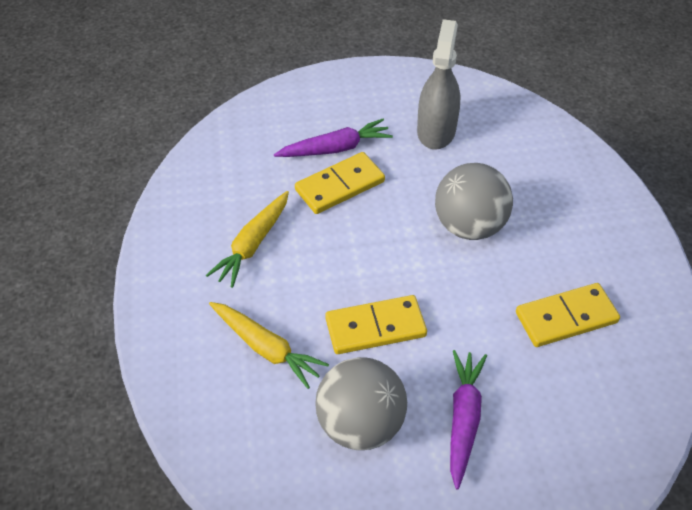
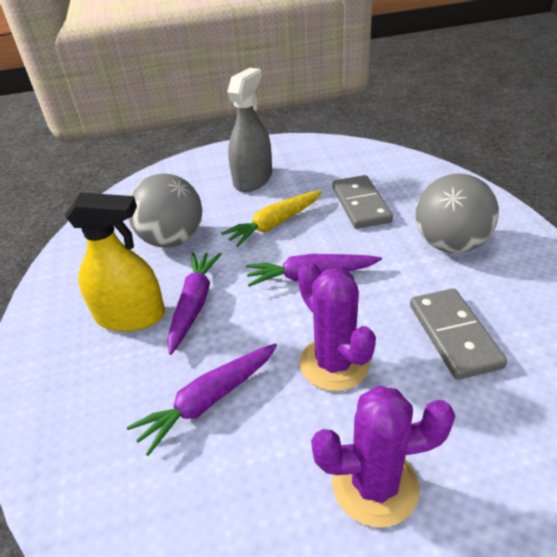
grey domino: none = 0 -> [332,175,393,229] [410,288,507,380] = 2
purple cactus: none = 0 -> [298,261,376,391] [311,386,455,527] = 2
purple carrot: [274,119,393,157] [450,350,487,490] = 2 -> [127,343,277,456] [167,252,222,355] [246,254,382,287] = 3
yellow carrot: [206,191,289,288] [209,302,329,389] = 2 -> [221,190,322,247] = 1
yellow domino: [295,152,385,214] [325,295,427,354] [516,283,620,347] = 3 -> none = 0
yellow spray bottle: none = 0 -> [64,192,165,332] = 1

